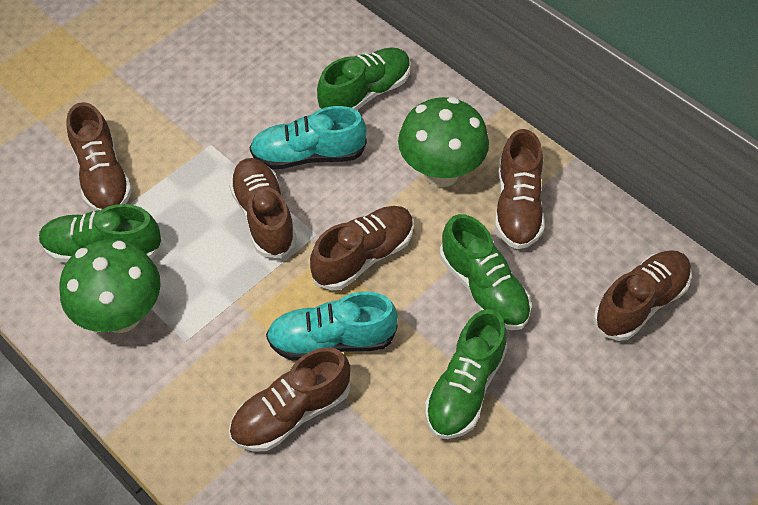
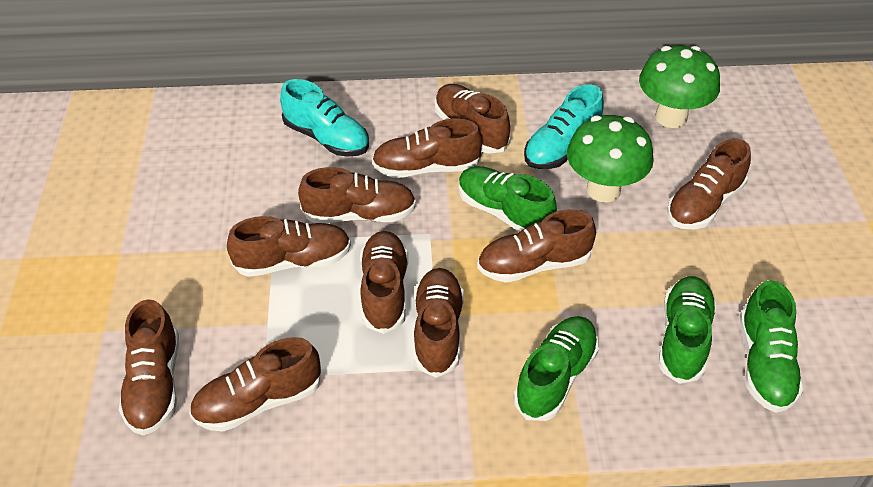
brown shoe: [66,102,132,211] [229,158,297,258] [229,347,350,452] [310,206,414,291] [495,129,545,250] [593,250,692,341] = 6 -> [119,299,179,435] [189,337,321,432] [227,216,351,277] [298,167,416,223] [360,231,408,334] [372,119,482,178] [414,268,464,378] [435,84,510,154] [477,209,596,283] [667,139,751,229] = 10

